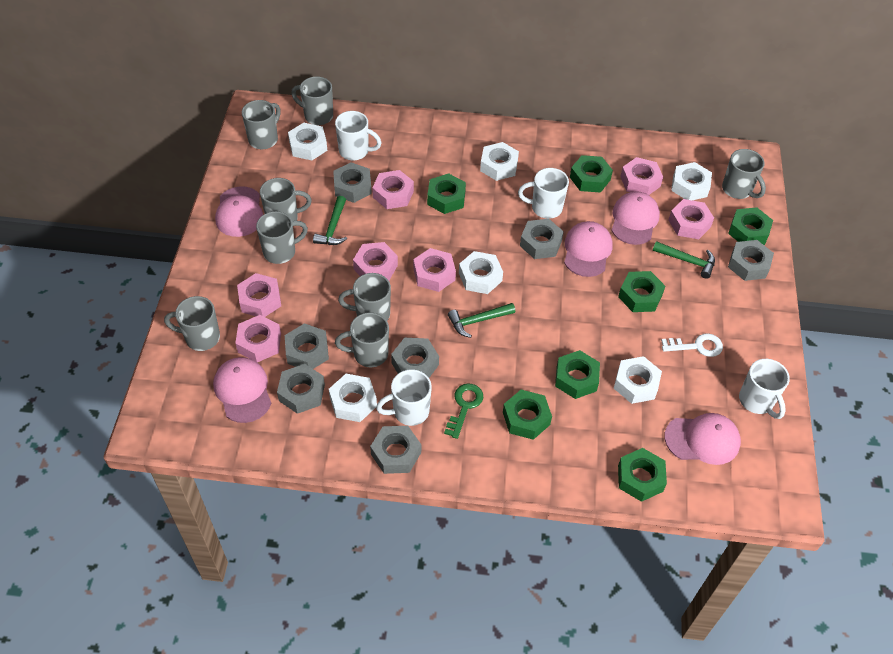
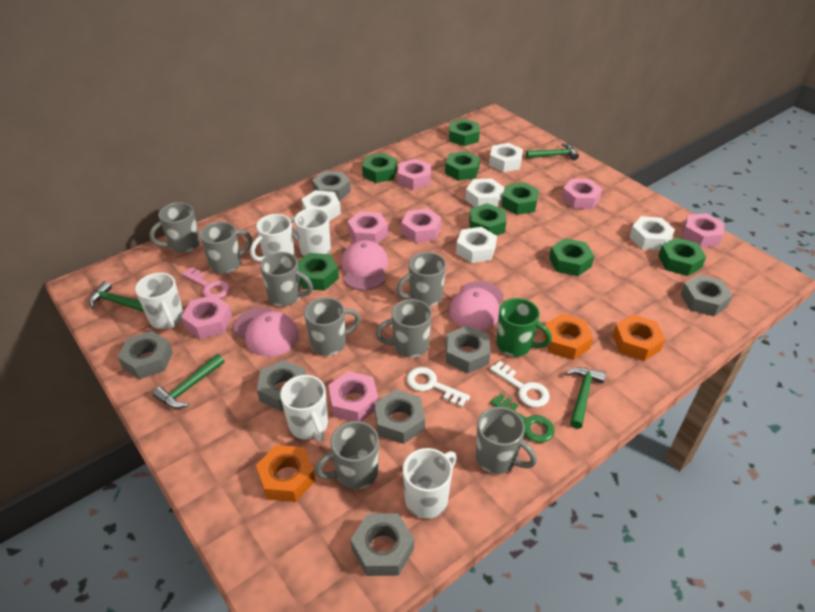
green hammer: [313,196,347,245] [448,303,515,338] [653,241,715,279] = 3 -> [89,281,144,312] [153,354,225,409] [526,143,579,160] [566,367,606,429] = 4
green mug: none = 0 -> [497,298,552,356] = 1
green nut: [427,173,466,214] [503,390,552,440] [555,350,600,399] [570,155,613,192] [618,271,665,312] [618,448,667,502] [728,207,773,245] = 7 -> [298,253,339,291] [362,153,397,183] [445,151,480,181] [449,119,480,146] [469,203,506,236] [502,182,539,215] [549,238,594,276] [658,238,706,276] = 8
orange nut: none = 0 -> [256,445,316,502] [543,314,593,360] [613,315,665,361] = 3
pink cap: [213,357,271,423] [215,186,263,237] [564,221,613,277] [611,191,660,245] [664,413,741,465] = 5 -> [233,307,299,357] [341,240,389,290] [449,281,504,330] = 3
pink key: none = 0 -> [182,267,230,298] = 1
white key: [661,333,723,357] = 1 -> [407,367,470,407] [490,361,550,407] = 2
white mug: [335,111,382,160] [376,369,432,426] [518,168,569,219] [739,359,790,419] = 4 -> [135,273,184,329] [250,214,295,261] [280,375,328,442] [290,208,331,257] [403,448,457,519] = 5
white nut: [288,123,327,161] [329,374,377,422] [459,251,503,294] [480,142,519,181] [614,356,662,404] [671,162,712,200] = 6 -> [302,190,341,221] [456,227,497,263] [465,178,504,207] [489,143,523,172] [629,216,675,251] = 5

